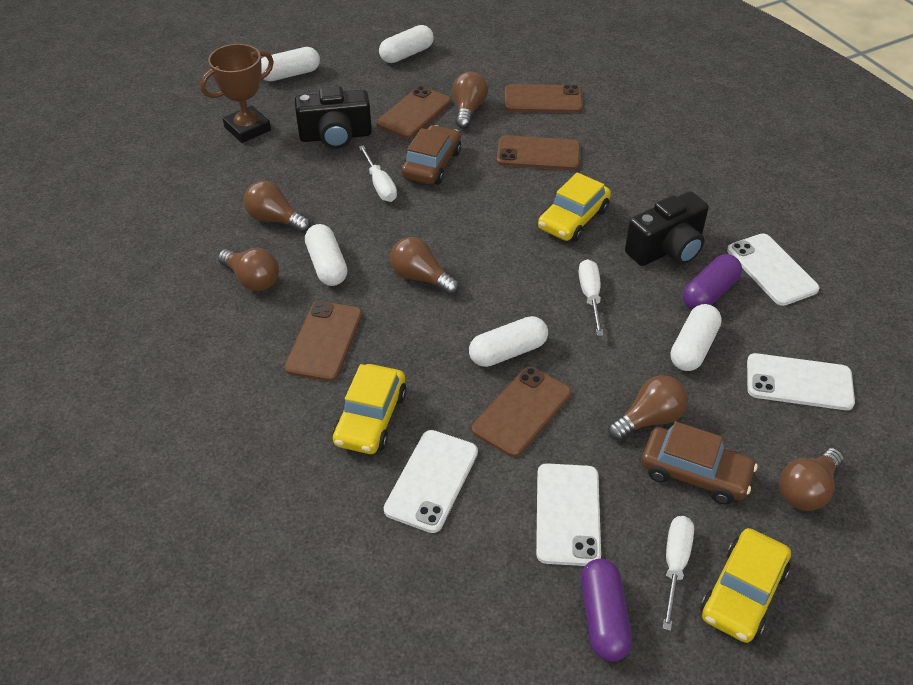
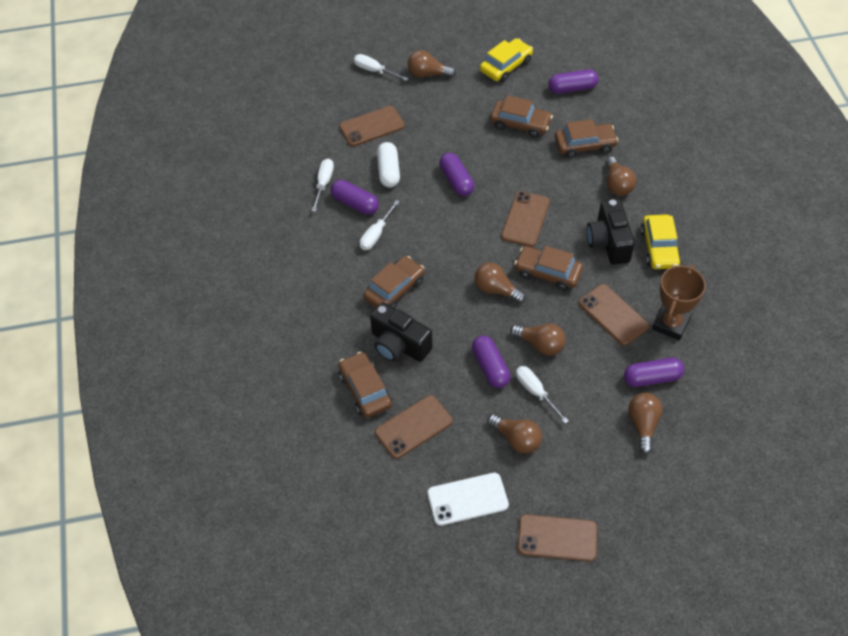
brown car: [401,125,461,185] [641,421,758,505] = 2 -> [338,352,392,418] [363,256,425,308] [490,95,553,138] [514,246,583,291] [555,119,618,158] = 5
purple capsule: [581,559,632,662] [683,254,742,310] = 2 -> [331,180,379,215] [439,153,474,196] [472,335,511,388] [549,69,599,94] [624,358,684,387] = 5
white capsule: [261,47,320,81] [305,224,347,286] [379,25,434,63] [469,316,548,367] [671,304,722,371] = 5 -> [377,142,400,187] = 1
white phone: [384,430,478,533] [536,463,601,566] [727,234,819,306] [747,353,855,410] = 4 -> [427,473,509,526] = 1
white screwdriver: [359,145,397,202] [579,259,604,336] [662,516,694,631] = 3 -> [312,159,334,212] [354,54,409,81] [360,200,400,250] [516,366,569,424] = 4
yellow car: [333,364,407,454] [538,172,611,242] [700,528,791,643] = 3 -> [480,38,533,82] [640,214,681,269] = 2

